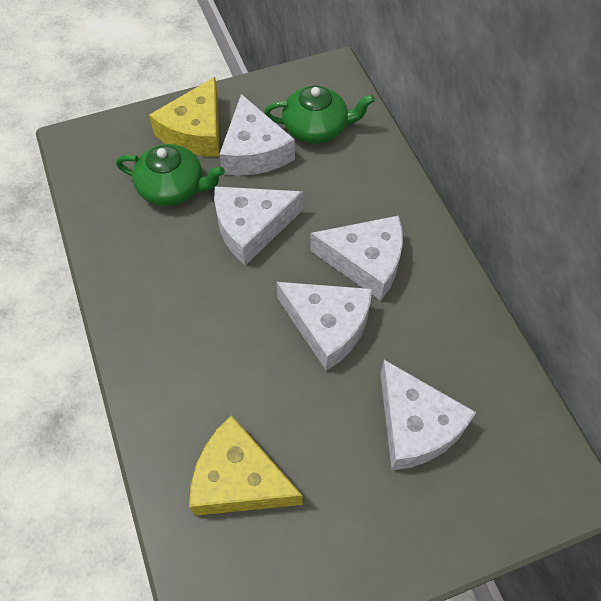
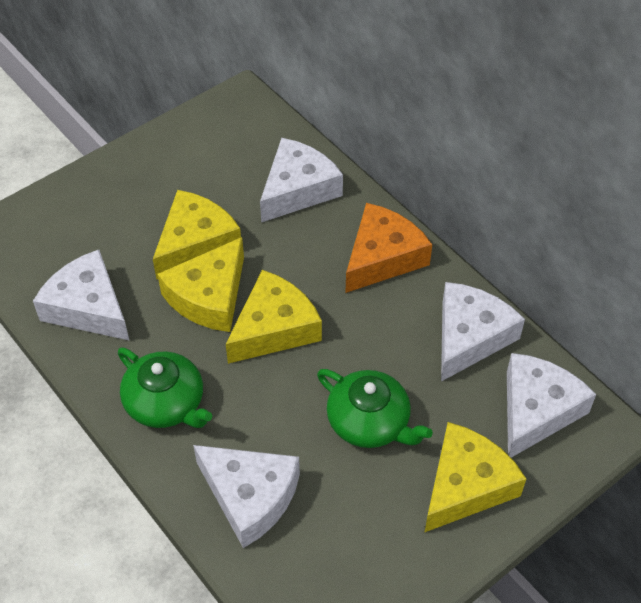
orange cheese: none = 0 -> [345,203,432,293] = 1
yellow cheese: [149,77,219,157] [189,415,302,516] = 2 -> [153,190,241,279] [157,237,244,332] [226,270,322,364] [424,422,526,533] = 4

